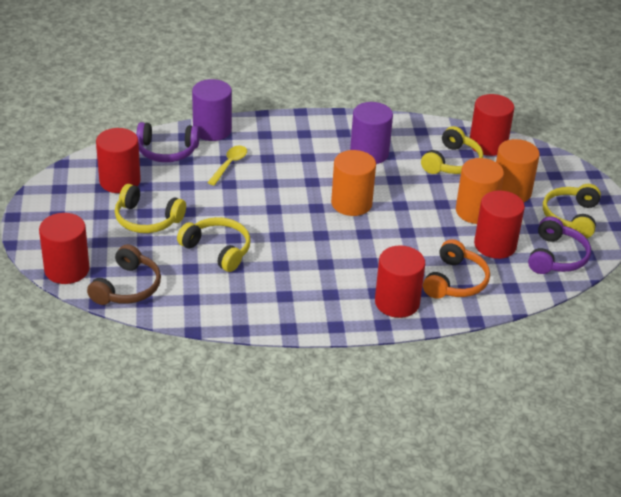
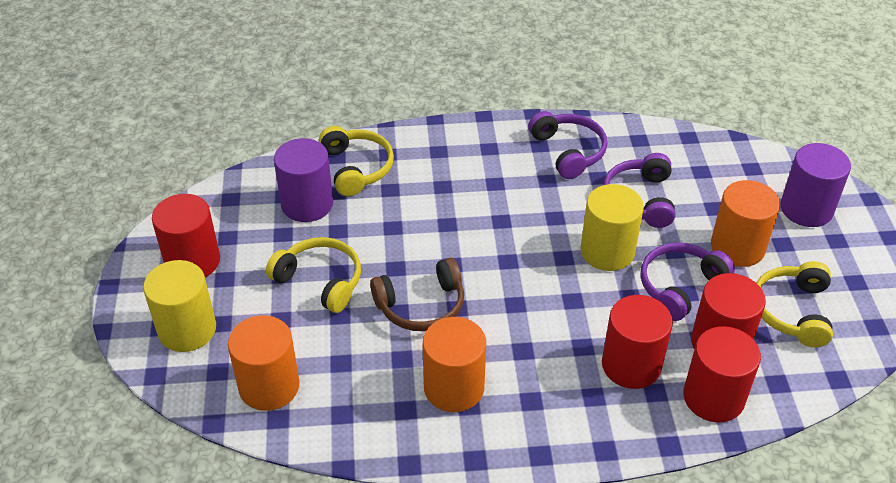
orange headphones: [423,239,490,299] = 1 -> none = 0
purple headphones: [137,122,200,162] [528,216,591,274] = 2 -> [528,111,607,179] [604,153,675,228] [641,243,735,321] = 3
red cylinder: [39,213,89,284] [96,128,141,193] [375,245,425,318] [470,94,514,156] [474,190,525,259] = 5 -> [152,194,220,277] [602,295,673,389] [683,326,761,422] [691,273,766,349] = 4
yellow cylinder: none = 0 -> [143,260,216,352] [580,184,644,271] = 2
yellow headphones: [115,184,186,233] [177,217,250,272] [421,126,483,174] [543,184,601,238] = 4 -> [266,237,361,313] [319,126,394,196] [757,261,833,347] = 3
yellow spoon: [207,145,247,185] = 1 -> none = 0

